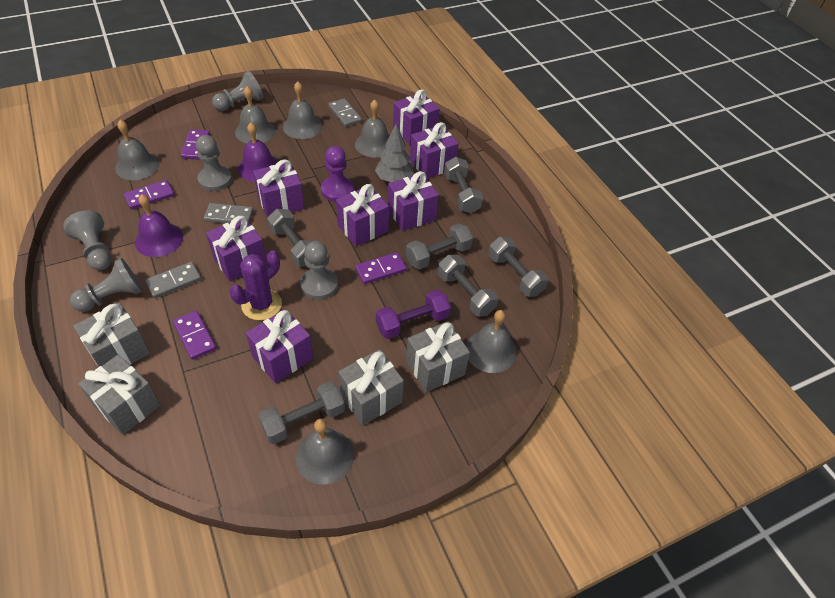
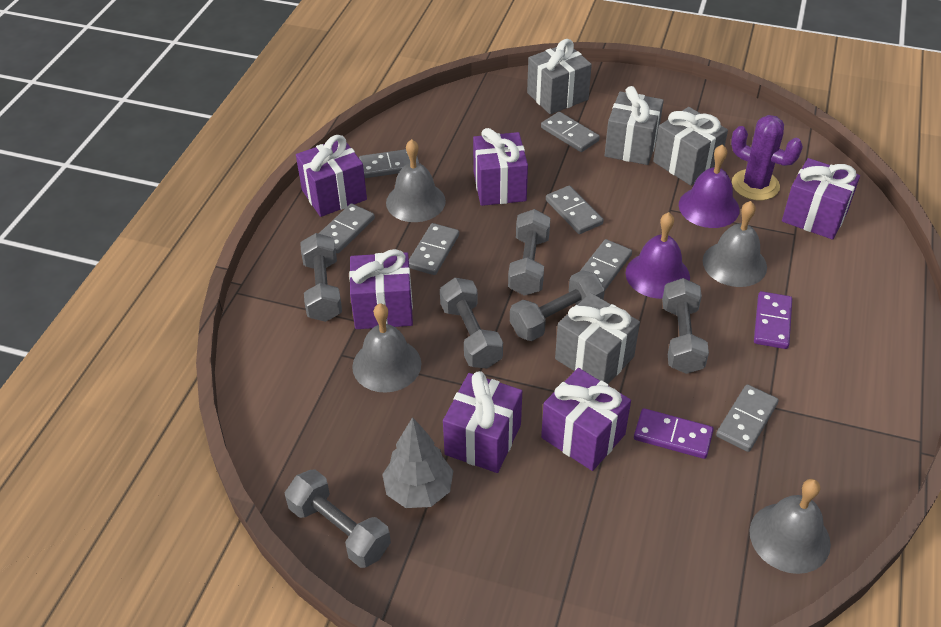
grey bell: [115,120,159,180] [235,86,275,144] [283,81,322,139] [295,419,354,485] [355,99,389,158] [466,310,516,373] = 6 -> [352,303,421,393] [386,139,446,222] [703,201,767,287] [750,479,831,574] = 4
grey domino: [145,262,201,298] [204,203,254,223] [328,98,362,127] = 3 -> [319,203,375,253] [359,149,419,178] [409,223,459,275] [541,112,600,152] [546,186,604,234] [580,239,632,290] [716,384,779,452] = 7
grey pawn: [63,210,112,270] [70,258,142,312] [196,135,232,191] [212,71,263,111] [300,241,338,300] = 5 -> none = 0
purple domino: [124,180,174,210] [173,311,216,360] [181,130,210,160] [355,252,407,284] = 4 -> [634,408,714,459] [754,291,792,349] = 2
purple dumbbell: [376,290,451,339] = 1 -> none = 0
purple gift: [206,216,267,281] [246,309,313,383] [253,159,304,217] [336,184,389,246] [388,171,439,231] [393,89,440,145] [410,122,459,179] = 7 -> [296,135,367,217] [349,249,413,329] [443,371,522,473] [473,128,528,206] [541,368,631,471] [782,158,860,240] = 6
purple pawn: [321,146,354,202] = 1 -> none = 0

